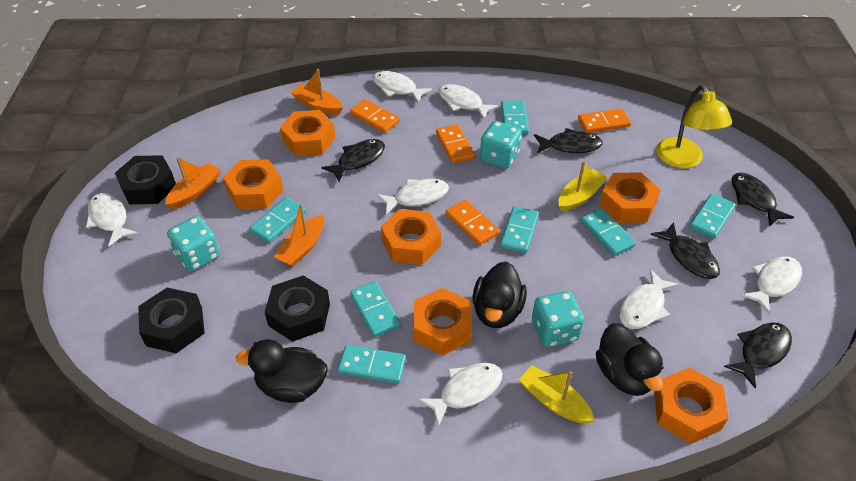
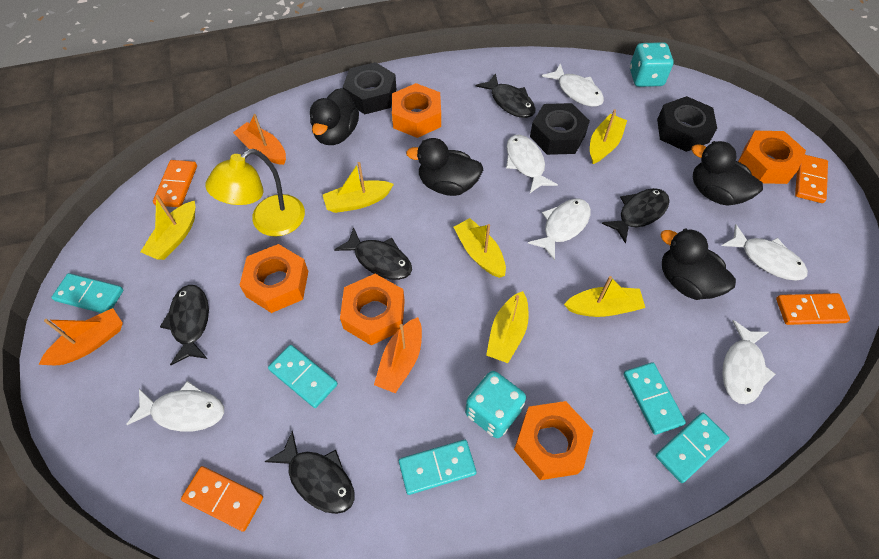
black duck: [236,339,328,403] [473,261,527,328] [596,323,664,396] = 3 -> [310,88,359,145] [406,138,483,196] [660,228,736,300] [691,141,763,206] = 4
orange nut: [223,159,283,209] [280,110,335,156] [381,209,441,265] [413,288,472,356] [599,173,661,223] [654,367,729,444] = 6 -> [239,244,308,313] [340,274,405,345] [392,83,441,138] [514,401,593,480] [738,131,806,184] = 5
turquoise dice: [167,216,220,271] [480,121,522,169] [532,291,584,347] = 3 -> [465,371,526,438] [630,42,674,87] = 2
turquoise domino: [250,197,306,243] [338,345,406,384] [350,281,401,337] [500,206,539,253] [501,100,529,135] [581,208,636,256] [689,194,736,239] = 7 -> [51,273,124,313] [268,345,338,408] [399,440,477,495] [623,362,686,435] [656,413,729,483] = 5
white fish: [86,193,138,247] [372,71,432,104] [376,179,449,215] [418,363,502,427] [438,84,499,119] [619,269,679,329] [740,256,802,314] = 7 -> [126,381,224,432] [506,135,558,193] [528,199,591,260] [542,63,604,107] [722,224,808,280] [722,320,775,404] = 6
yellow boat: [519,365,595,423] [558,161,608,211] = 2 -> [140,195,195,260] [323,162,394,213] [454,218,506,278] [486,291,529,363] [564,276,645,317] [590,109,627,164] = 6

